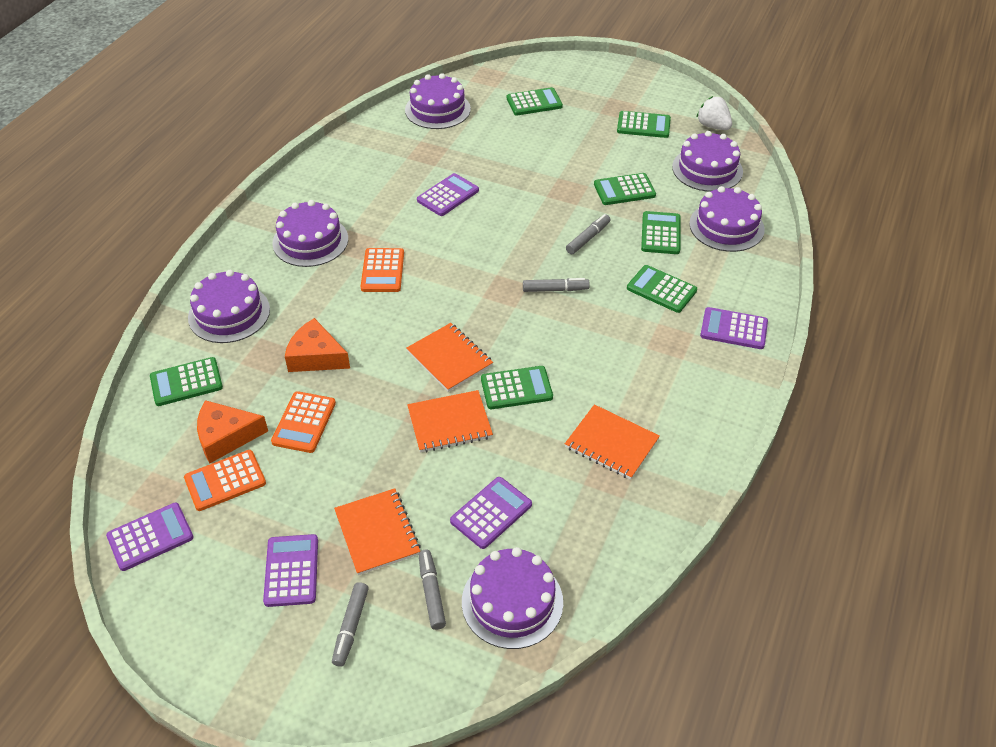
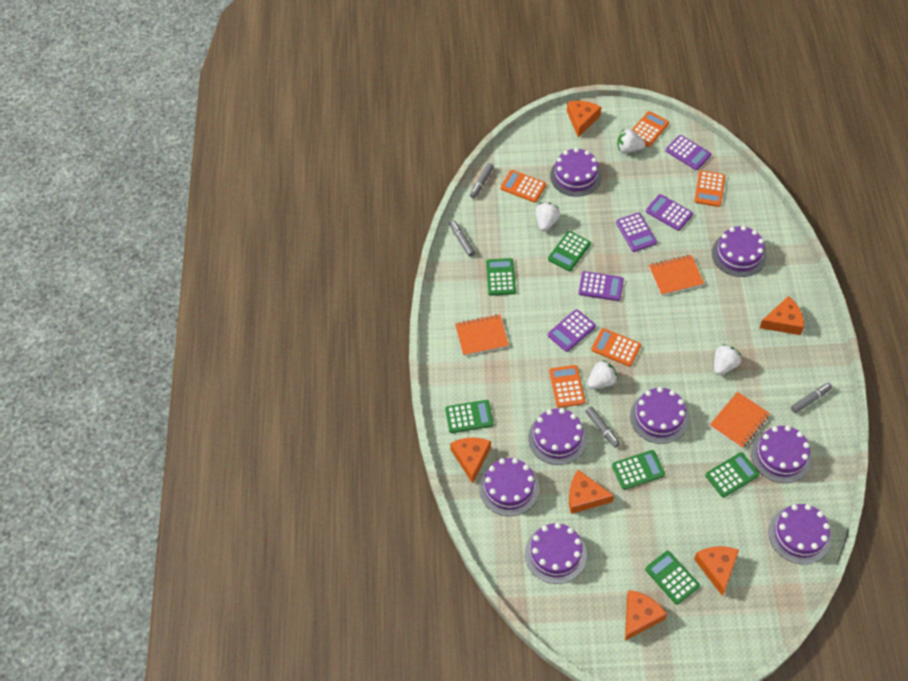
green calculator: [150,357,223,406] [481,366,553,409] [507,87,563,116] [594,173,656,205] [617,111,671,138] [627,265,697,313] [641,211,680,254] = 7 -> [445,400,493,433] [486,258,516,296] [548,231,591,271] [612,450,665,490] [645,551,700,605] [706,452,759,497] = 6
orange calculator: [184,450,266,511] [271,391,336,453] [360,248,404,292] = 3 -> [501,170,546,203] [549,365,585,408] [591,328,641,367] [632,111,669,147] [694,170,726,207] = 5
orange cheese: [197,400,268,463] [285,318,350,372] = 2 -> [450,437,491,484] [567,101,601,137] [569,470,614,514] [625,590,667,641] [694,546,739,596] [760,296,804,335] = 6
orange notebook: [334,488,421,575] [406,323,493,392] [407,390,493,453] [565,404,660,480] = 4 -> [455,314,509,356] [649,255,704,296] [710,392,770,448] = 3
purple cake: [188,270,270,343] [272,200,348,267] [405,73,471,129] [462,547,563,649] [672,131,743,192] [689,186,765,252] = 6 -> [479,458,539,516] [525,523,587,584] [528,408,587,465] [550,148,602,197] [630,387,689,444] [712,226,767,277] [751,425,812,483] [768,504,832,564] = 8
white strawberry: [696,96,732,130] = 1 -> [536,203,560,231] [587,360,618,389] [617,129,645,153] [714,344,741,375] = 4

